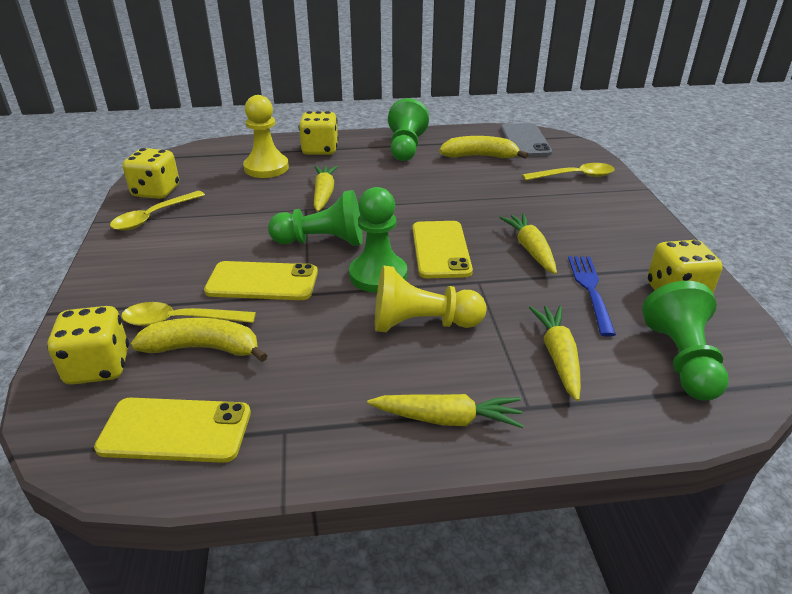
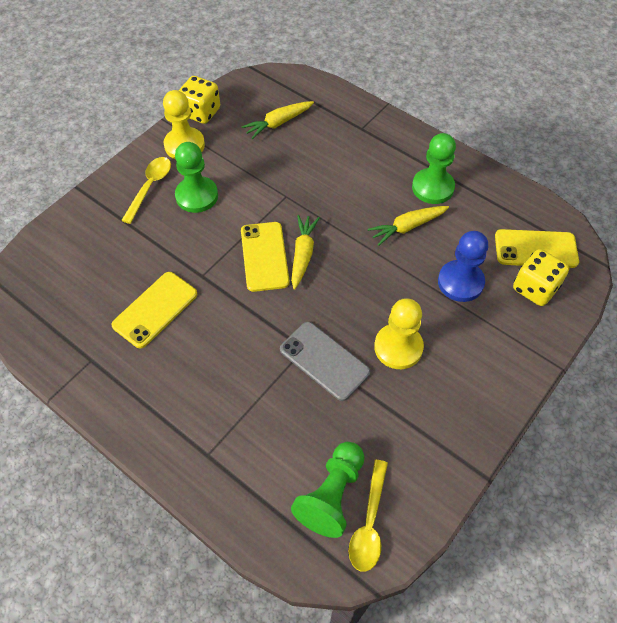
blue fork: [568,256,616,337] = 1 -> none = 0
blue pawn: none = 0 -> [438,231,488,302] = 1
green pawn: [268,190,363,246] [349,187,407,293] [388,98,429,161] [642,281,729,401] = 4 -> [175,142,218,213] [291,442,365,538] [412,133,456,204] = 3
yellow banana: [131,318,268,362] [439,136,528,159] = 2 -> none = 0
yellow carrot: [314,166,338,212] [367,394,524,428] [499,213,557,274] [529,306,581,401] = 4 -> [241,101,314,139] [291,215,320,290] [368,206,449,246] = 3
yellow dice: [47,306,129,385] [123,148,179,199] [299,111,338,155] [647,240,723,293] = 4 -> [179,76,220,124] [513,249,569,306] = 2
yellow spoon: [110,191,205,231] [121,302,256,326] [522,163,615,181] = 3 -> [121,157,171,224] [349,460,388,572] = 2

